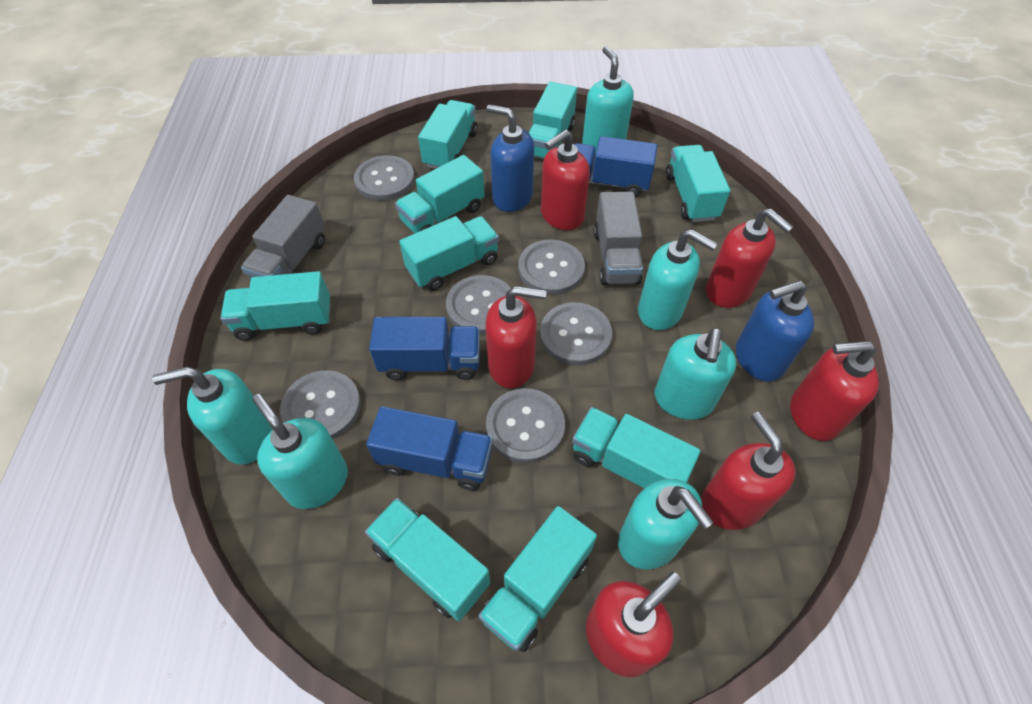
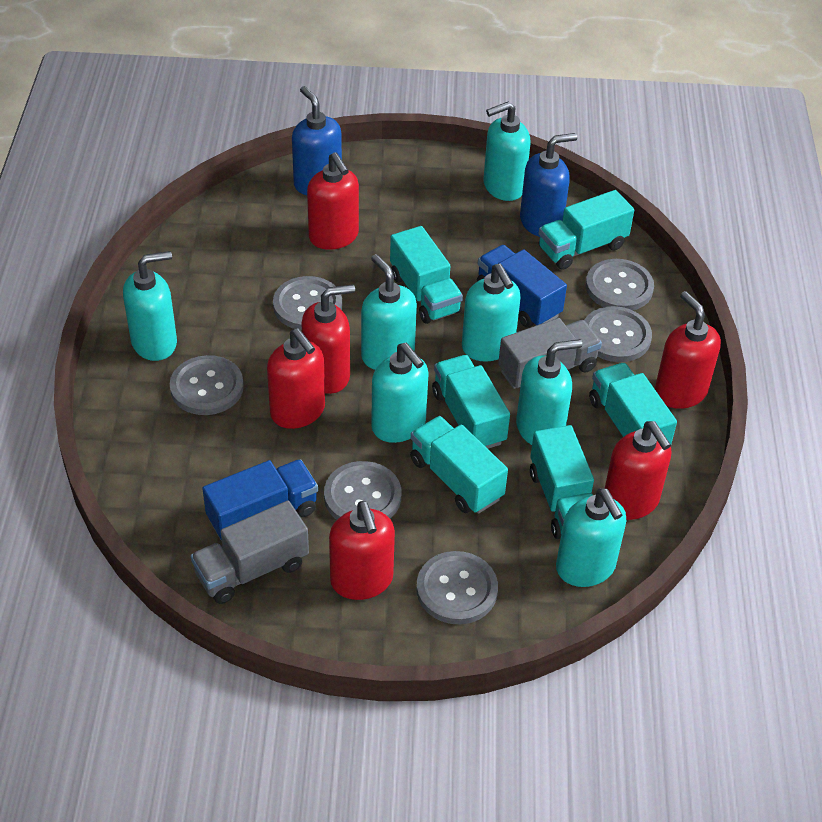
blue truck: [366,406,493,491] [369,317,480,380] [574,136,657,197] = 3 -> [202,459,318,541] [477,245,567,328] = 2
turquoise soap dispenser: [152,367,272,464] [252,394,348,509] [582,46,634,155] [618,479,714,570] [638,229,718,330] [655,328,736,420] = 6 -> [123,251,177,361] [361,254,417,370] [371,343,428,443] [462,264,521,362] [483,101,530,201] [516,339,582,445] [556,488,626,587] = 7
turquoise truck: [221,271,331,341] [365,498,490,621] [395,155,485,233] [399,216,499,291] [418,100,478,169] [479,506,597,652] [529,82,577,159] [572,407,700,489] [666,145,730,222] = 9 -> [390,226,463,324] [410,416,508,514] [432,355,510,449] [530,425,594,539] [539,190,634,270] [589,363,677,444] = 6

